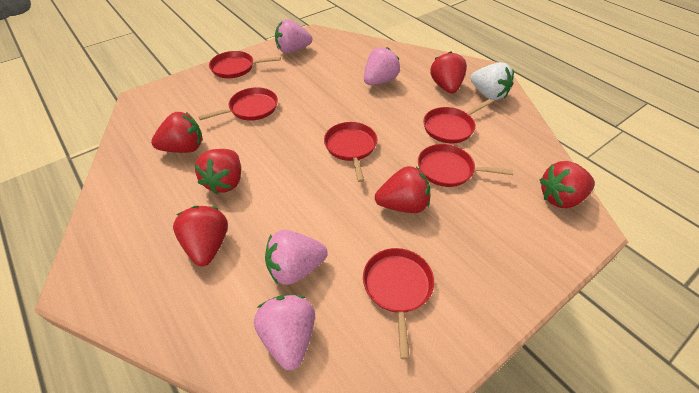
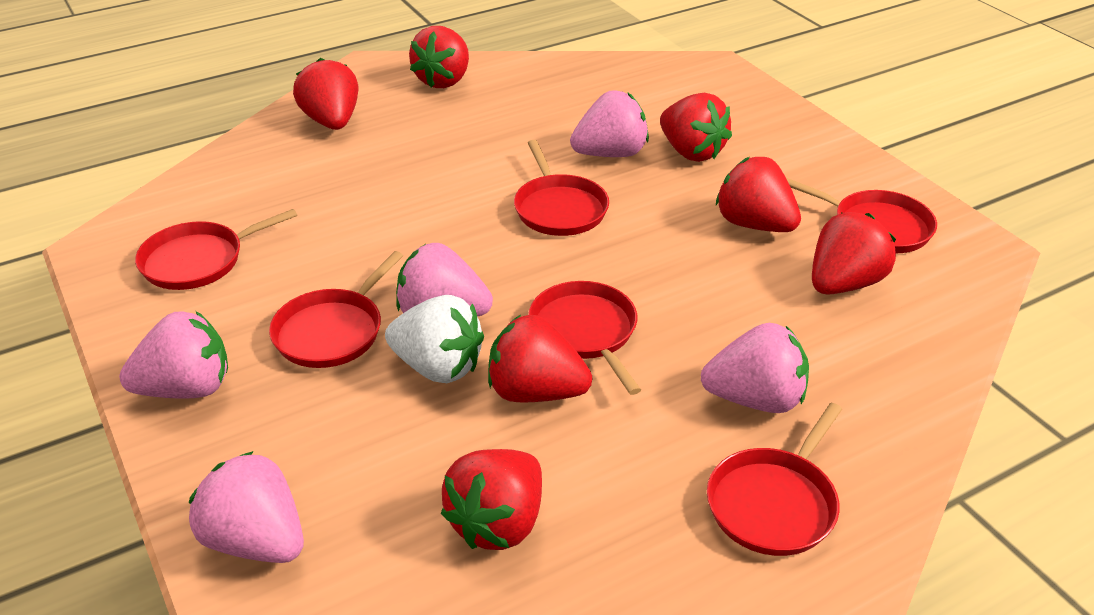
pink strawberry: [254,295,315,370] [265,230,328,285] [275,19,312,53] [364,47,400,85] = 4 -> [119,311,228,399] [189,451,304,563] [396,243,493,317] [570,90,649,157] [701,323,809,413] = 5
red strawberry: [151,112,203,153] [173,206,228,266] [195,149,241,194] [375,166,430,213] [430,52,467,94] [540,161,595,208] = 6 -> [293,58,358,130] [409,26,469,88] [441,449,542,550] [488,315,592,402] [660,93,732,162] [716,157,801,232] [812,212,896,295] = 7

